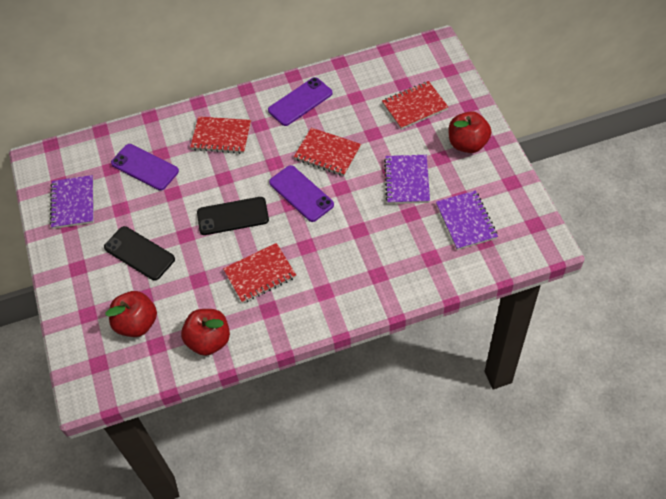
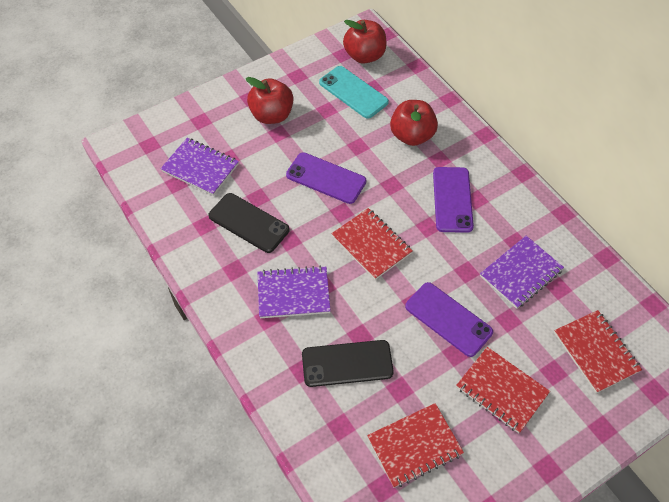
turquoise phone: none = 0 -> [319,66,389,119] = 1

